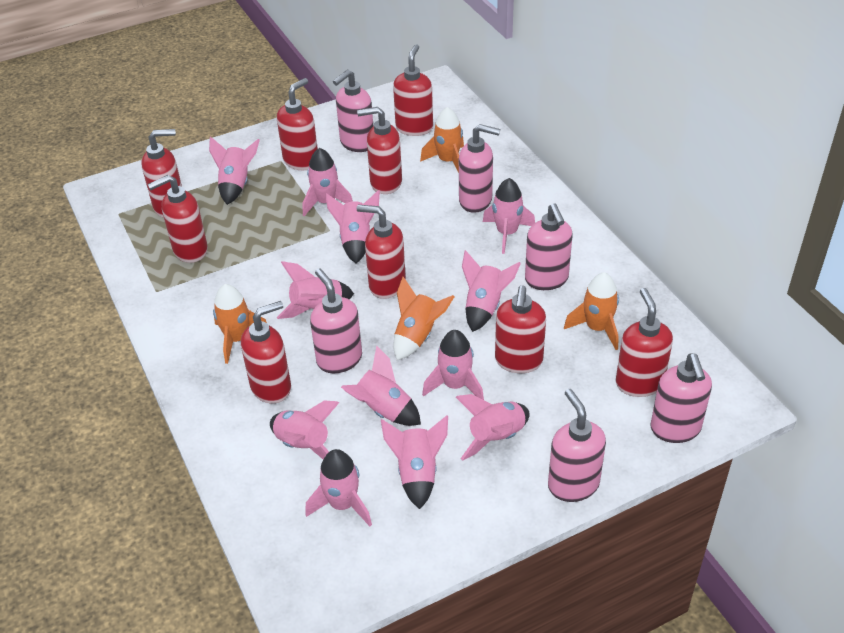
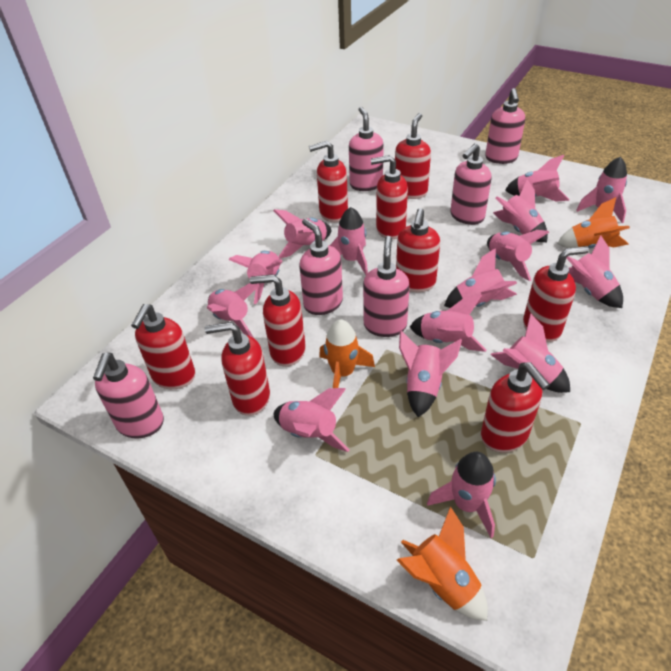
orange rocket: [213,284,267,364] [393,277,455,360] [420,107,464,173] [564,272,619,350] = 4 -> [319,319,375,388] [397,506,488,621] [557,197,630,248] = 3
pink rocket: [209,136,260,205] [270,401,340,460] [277,261,354,319] [303,148,353,216] [305,449,372,526] [325,190,380,264] [341,345,421,426] [381,415,448,509] [422,330,484,400] [456,394,530,461] [462,250,521,332] [483,178,535,254] = 12 -> [207,283,260,338] [229,251,283,304] [273,209,331,259] [274,388,350,452] [330,207,368,275] [399,330,462,417] [410,294,486,352] [427,452,496,538] [444,248,517,308] [487,230,549,281] [490,314,570,393] [493,179,548,242] [505,155,570,202] [566,236,623,308] [576,157,627,223] = 15

